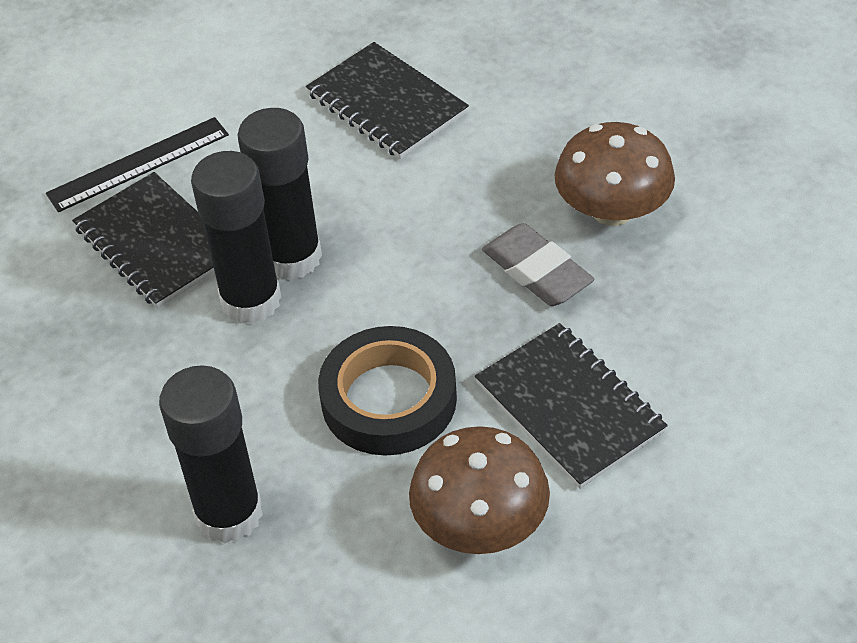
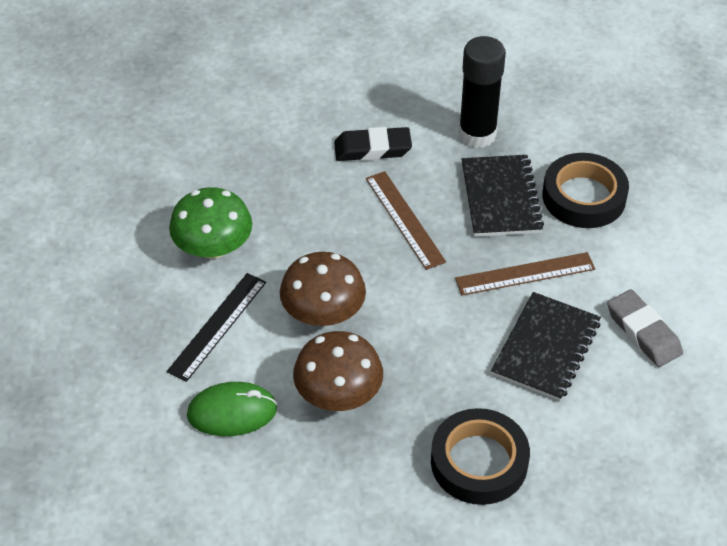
black eraser: none = 0 -> [334,127,412,161] = 1
black glue stick: [159,365,263,543] [191,151,281,324] [238,108,322,280] = 3 -> [458,36,506,148] = 1
black notebook: [72,172,215,308] [306,42,469,159] [475,323,668,489] = 3 -> [461,155,544,237] [491,292,601,401] = 2
black tape: [318,326,457,456] = 1 -> [431,408,530,505] [542,153,629,228] = 2
brown ruler: none = 0 -> [366,171,446,270] [455,252,595,296] = 2
green mouse: none = 0 -> [187,382,277,436] = 1
green mushroom: none = 0 -> [169,187,252,259] = 1

